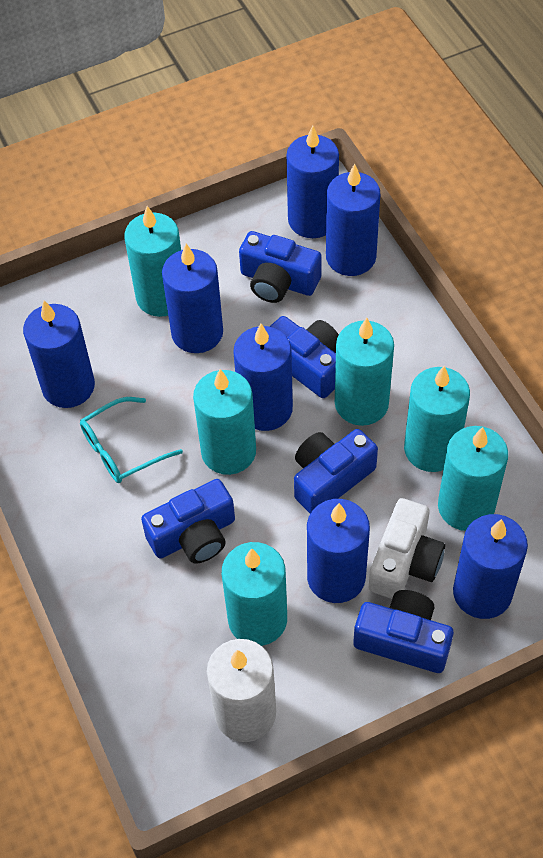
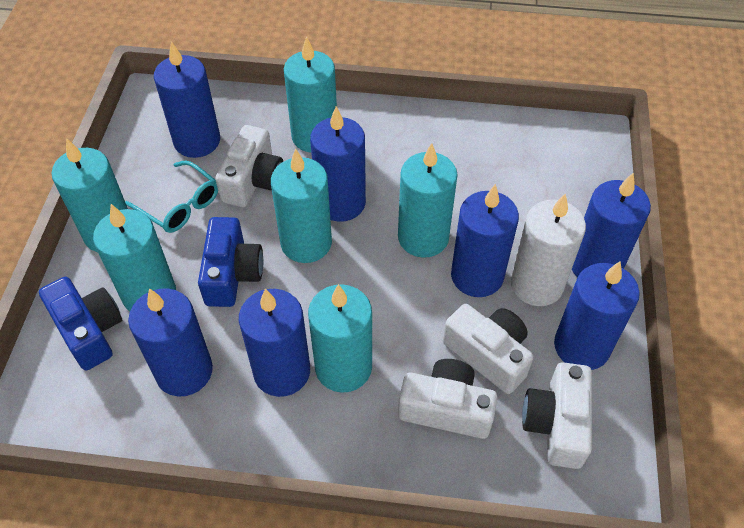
blue camera: [141,479,235,564] [239,231,322,303] [269,316,339,398] [294,429,378,514] [353,590,454,673] = 5 -> [39,277,122,371] [198,217,263,307] = 2
white camera: [369,498,445,599] = 1 -> [215,125,283,207] [398,359,497,439] [443,304,534,394] [522,362,592,469] = 4

